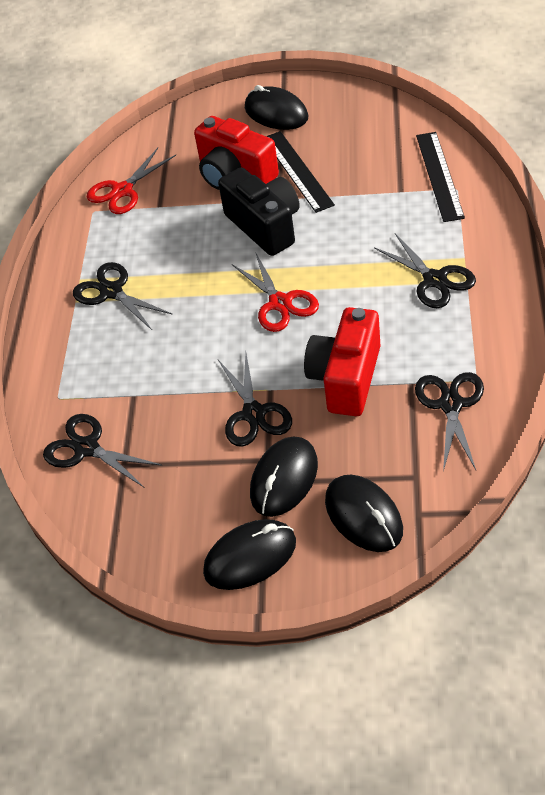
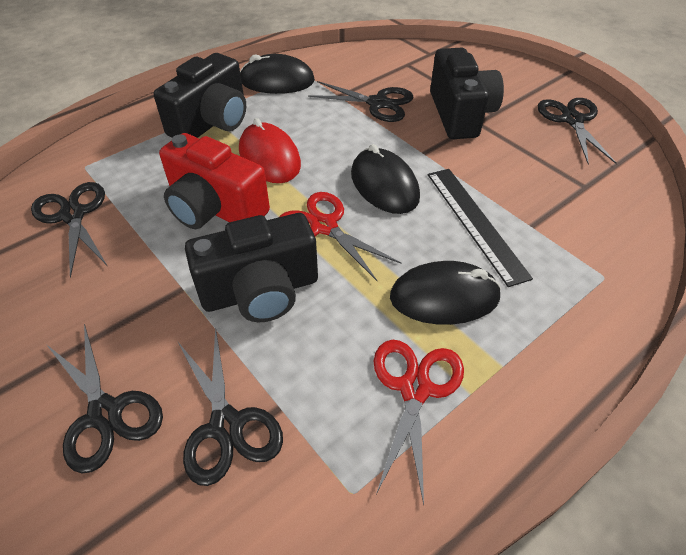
black camera: [218,167,300,256] = 1 -> [154,53,246,138] [185,213,318,322] [430,47,504,139] = 3
black mouse: [203,519,296,590] [245,85,308,130] [250,436,318,517] [325,475,403,552] = 4 -> [240,54,315,94] [351,144,420,214] [390,261,501,325] = 3
black ruler: [266,131,335,213] [416,132,465,222] = 2 -> [428,169,533,287] = 1
red camera: [194,116,279,190] [304,307,380,416] = 2 -> [159,133,270,229] = 1
red mouse: none = 0 -> [239,118,301,183] = 1

